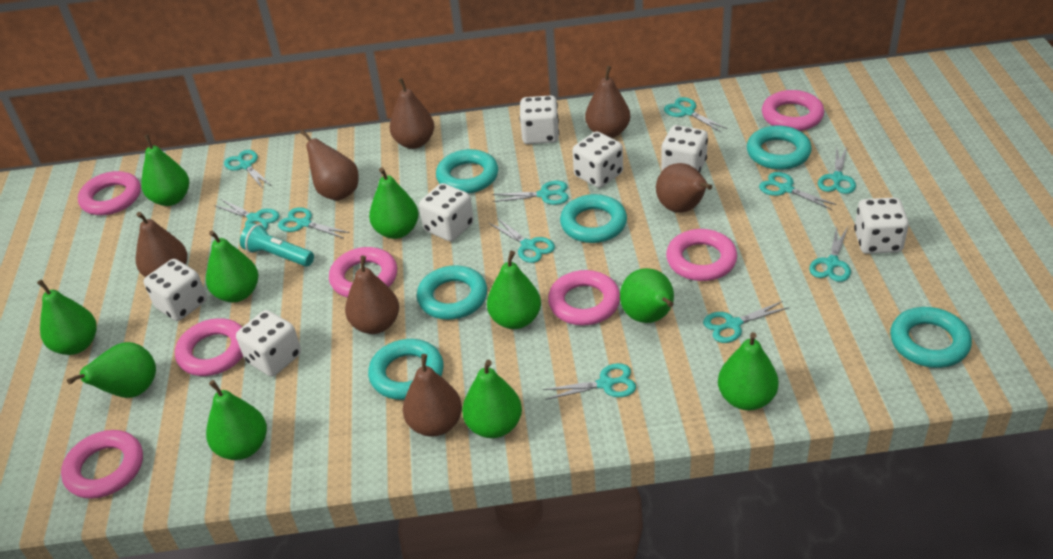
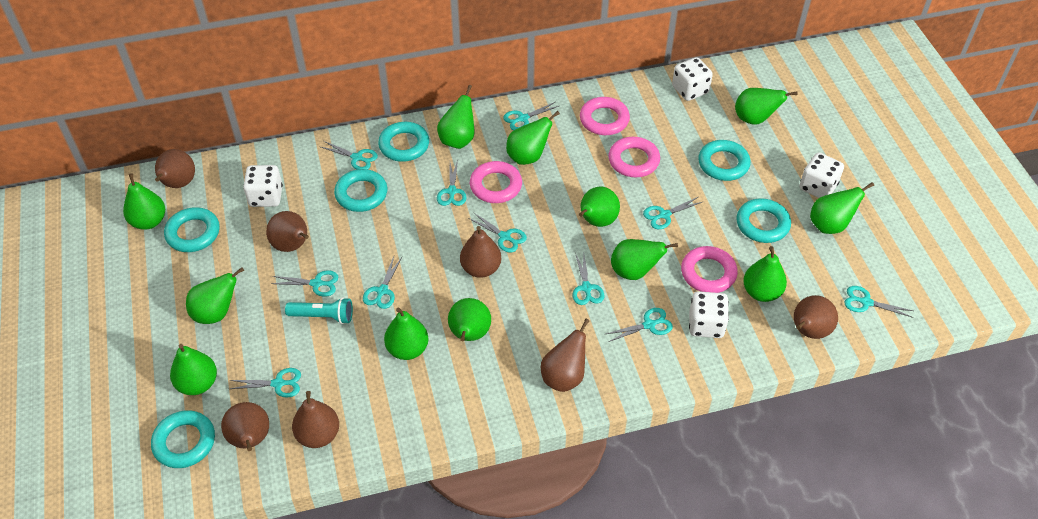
green pear: [37,279,97,355] [67,342,156,398] [141,134,189,206] [206,230,258,302] [206,380,267,460] [369,167,419,239] [462,360,522,438] [487,251,541,329] [620,268,674,323] [718,332,779,410] = 10 -> [123,173,165,230] [170,344,217,395] [186,267,244,324] [384,308,428,360] [437,85,474,149] [448,298,491,341] [506,111,560,165] [579,187,620,227] [611,239,678,280] [735,88,797,124] [743,246,787,302] [810,182,874,234] = 12
pink ring: [61,430,143,499] [78,171,141,215] [175,318,243,376] [329,247,397,298] [548,270,620,325] [666,229,737,281] [762,90,824,131] = 7 -> [470,161,522,203] [580,97,630,135] [609,137,660,177] [681,246,738,293] = 4
white dice: [144,259,207,321] [236,310,301,377] [419,183,474,241] [520,95,559,144] [572,132,623,188] [661,125,708,173] [854,197,909,254] = 7 -> [243,165,283,207] [672,57,713,101] [689,291,729,338] [799,152,844,198] = 4

